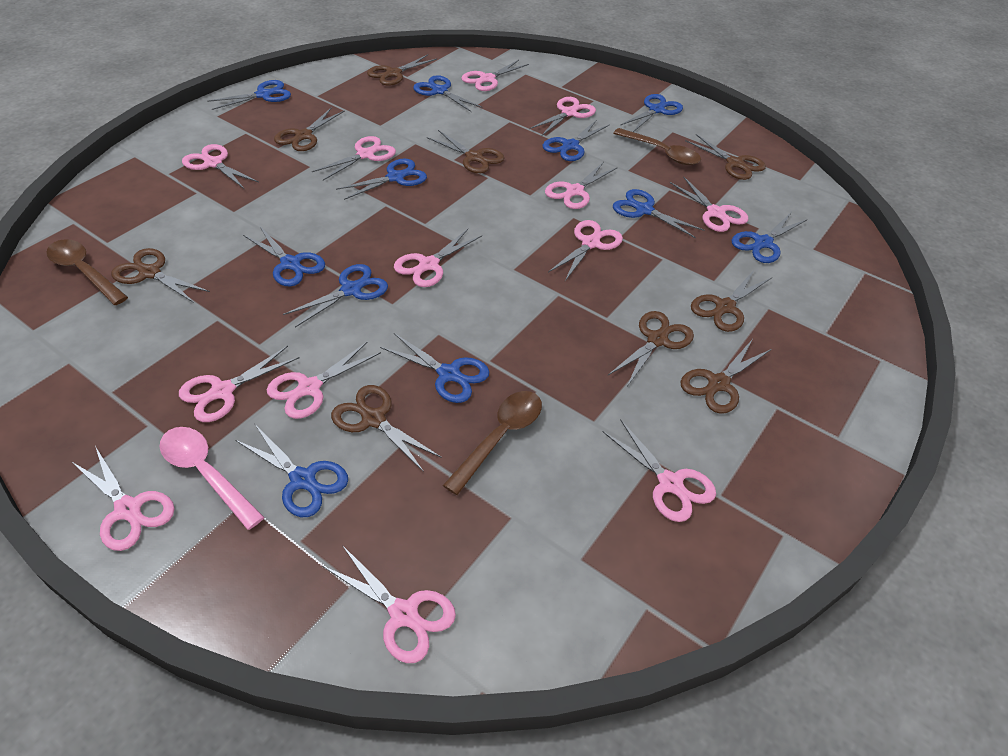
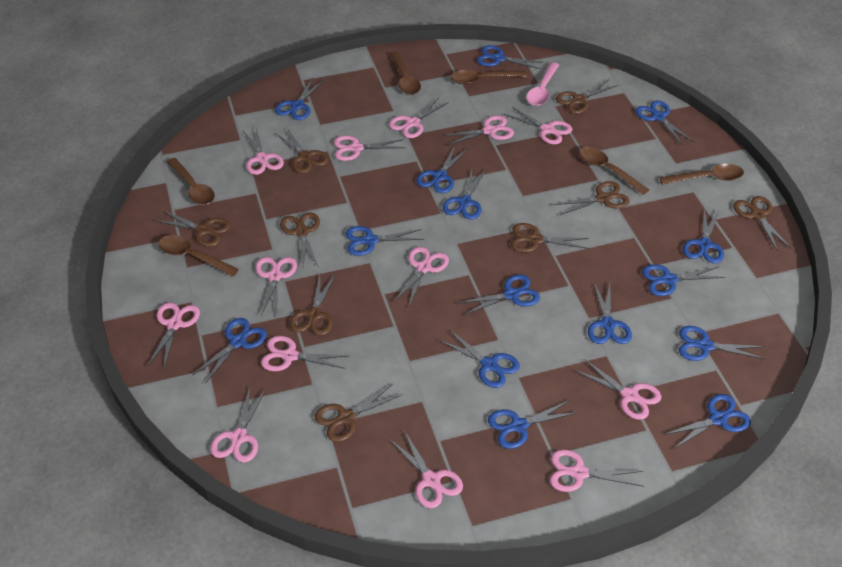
blue scissors: [207,80,291,110] [235,425,348,517] [243,227,325,286] [283,264,388,328] [336,159,427,200] [380,333,489,403] [413,75,483,112] [543,120,610,161] [613,189,704,238] [620,94,683,132] [732,213,808,263] = 11 -> [192,318,267,384] [275,77,324,120] [345,226,424,256] [416,146,468,193] [439,330,520,388] [442,170,486,220] [458,275,540,315] [477,45,544,69] [488,400,579,449] [588,283,632,344] [635,101,693,145] [642,264,725,296] [663,394,751,449] [679,326,765,361] [683,209,724,264] = 15
brown spoon: [46,239,128,305] [443,391,542,495] [613,128,701,165] = 3 -> [159,235,239,277] [167,158,215,205] [390,51,421,95] [451,70,527,84] [579,147,649,195] [659,164,744,185] = 6

